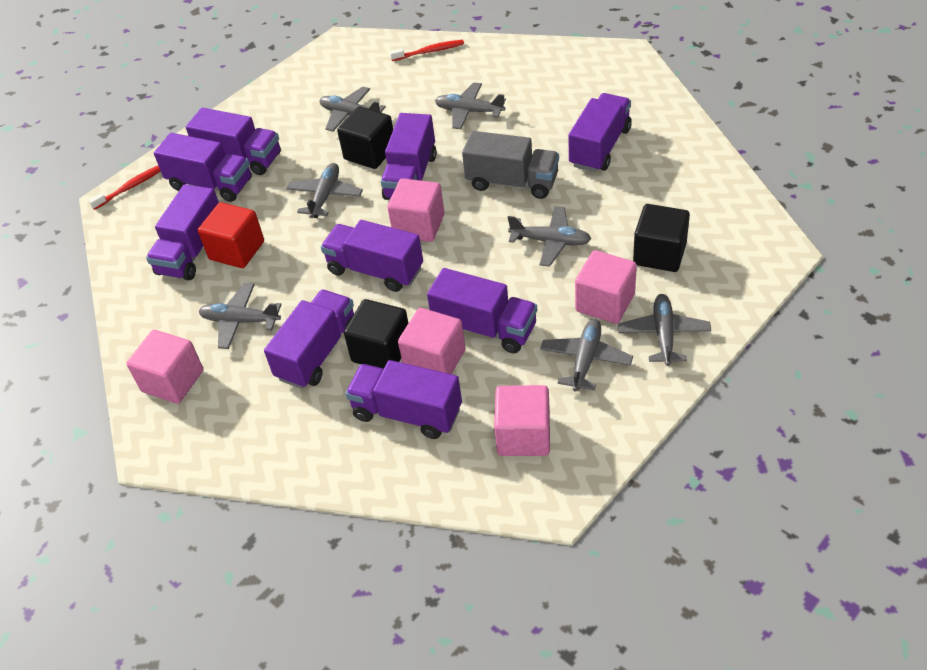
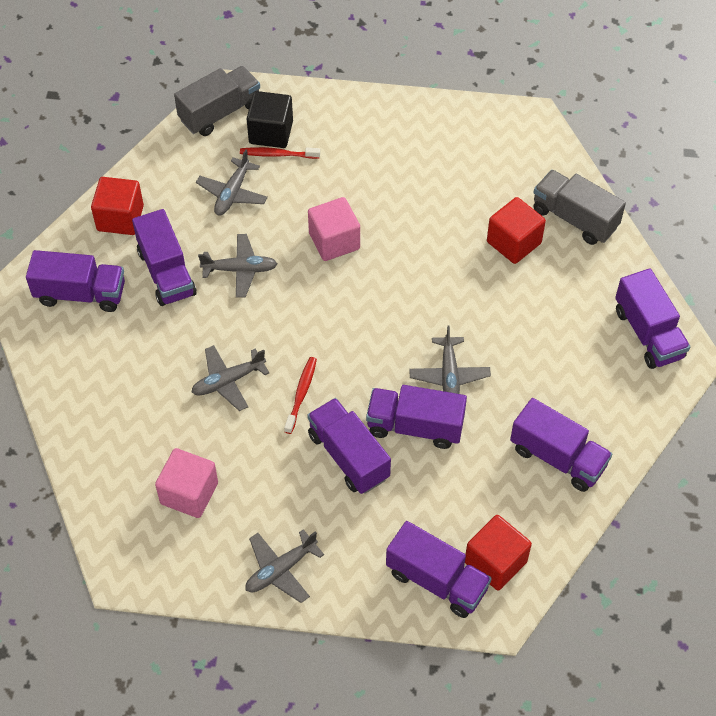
black cube: [337,107,393,169] [344,299,408,369] [633,204,690,272] = 3 -> [247,91,293,148] = 1
grey plane: [198,283,282,349] [287,163,363,218] [320,86,386,132] [435,82,506,129] [508,206,591,267] [540,319,633,392] [618,294,711,366] = 7 -> [191,345,269,411] [196,149,268,216] [198,234,277,298] [245,529,324,603] [409,326,491,394] = 5
grey truck: [462,131,559,199] = 1 -> [174,66,260,136] [533,170,626,245] = 2
pink cube: [127,330,203,404] [387,178,444,242] [398,308,465,374] [494,385,550,456] [575,250,637,324] = 5 -> [155,448,218,518] [308,197,360,261] = 2
purple truck: [146,184,219,281] [154,133,252,202] [186,108,281,175] [264,290,354,389] [321,220,423,292] [345,360,462,439] [381,113,437,200] [427,268,537,353] [568,93,632,172] = 9 -> [26,250,125,312] [132,209,197,306] [307,398,391,494] [366,385,467,449] [386,521,492,618] [510,398,612,492] [615,268,690,369] = 7
red cube: [198,202,264,268] = 1 -> [91,177,144,235] [465,515,532,590] [487,197,546,264] = 3

